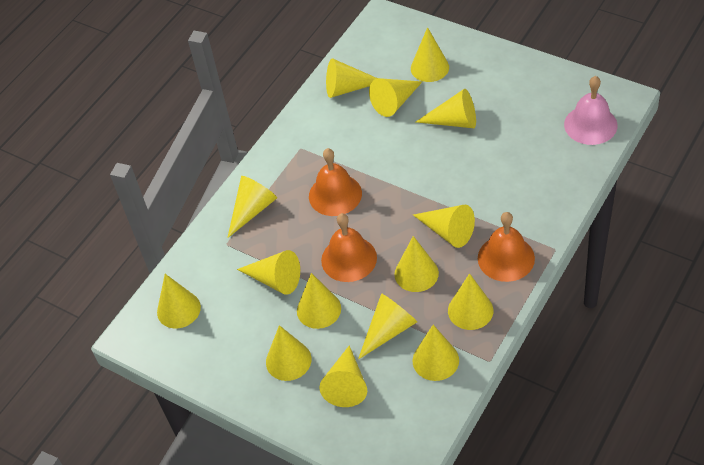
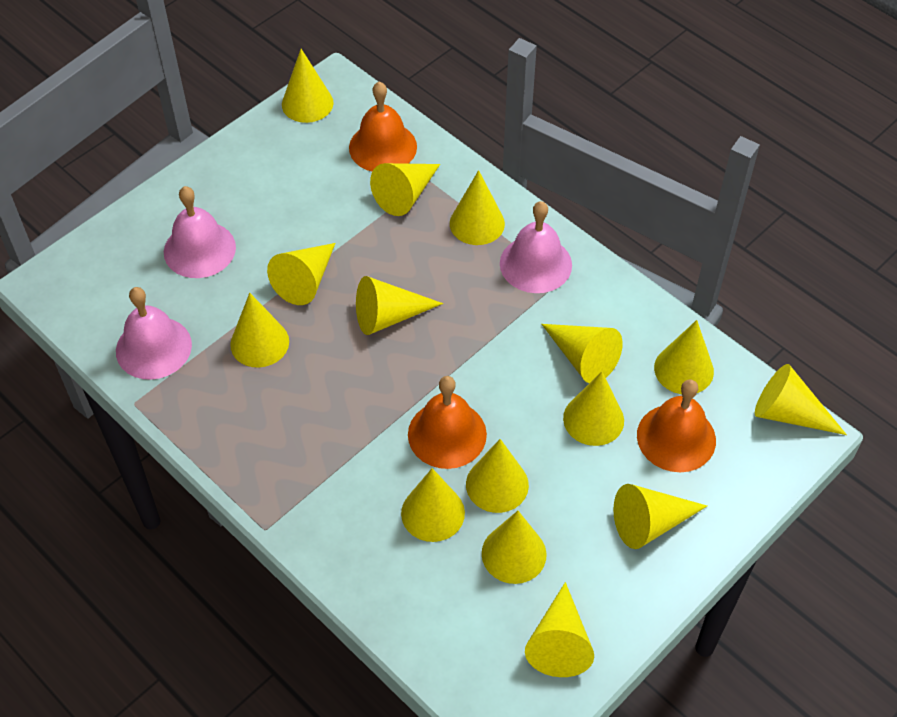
pink bell: [564,76,618,145] = 1 -> [116,287,192,380] [164,186,236,278] [500,201,572,293] = 3

